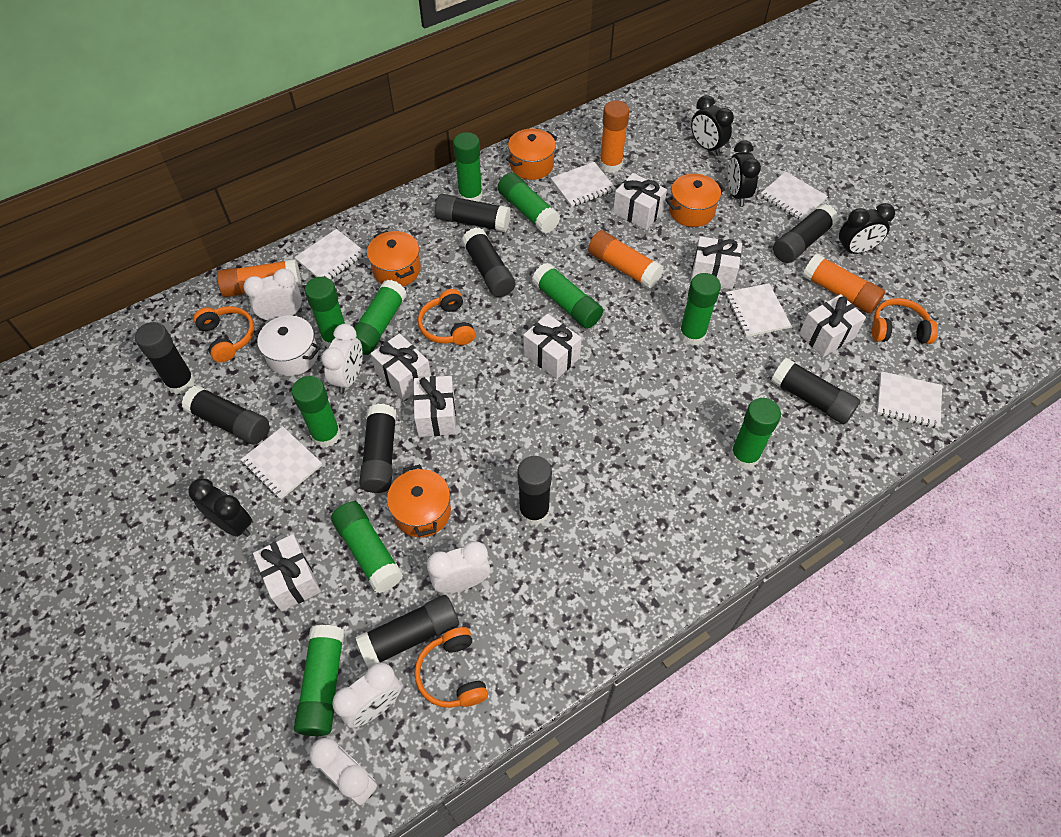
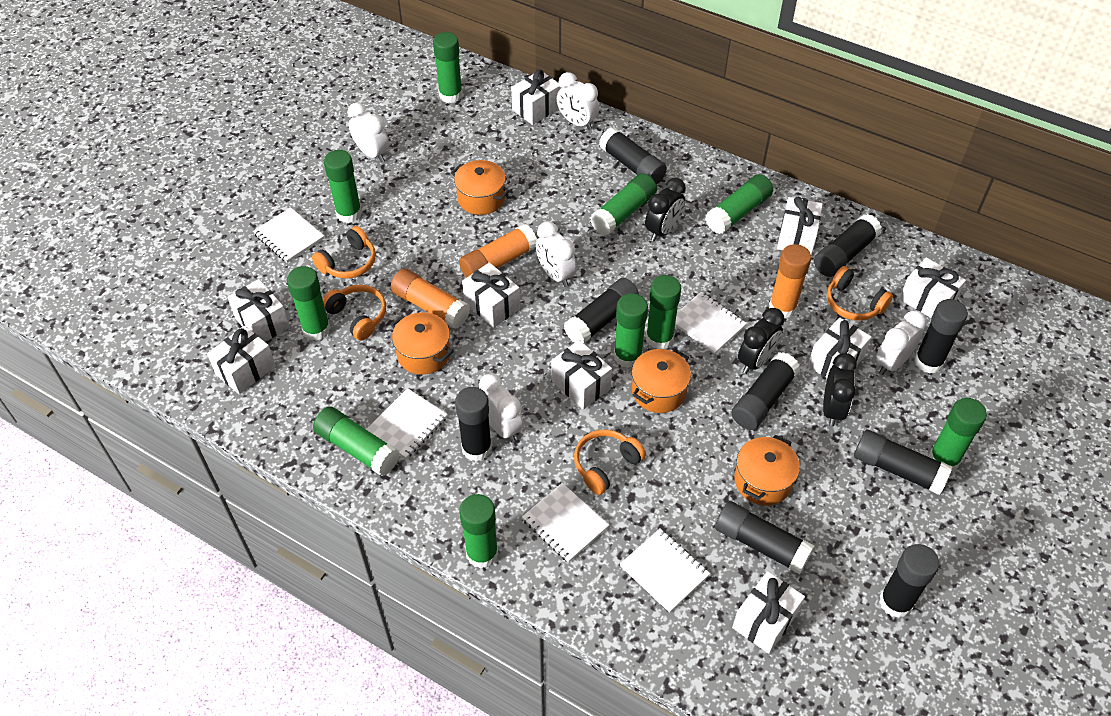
black clock: [188,478,252,537] [691,95,734,156] [728,140,761,206] [838,203,895,254] = 4 -> [645,178,686,241] [738,308,785,374] [823,353,857,427] = 3
orange glue stick: [217,259,301,297] [588,230,664,289] [599,101,630,173] [802,254,885,314] = 4 -> [391,269,470,329] [459,224,537,278] [769,244,811,319] = 3
white gift: [253,534,321,612] [370,333,431,401] [413,376,456,437] [523,314,582,379] [613,173,667,230] [690,236,742,289] [799,294,866,357] = 7 -> [207,326,276,394] [227,279,290,342] [462,262,520,328] [511,70,561,125] [551,340,612,410] [732,571,805,654] [777,197,823,255] [808,317,872,378] [899,257,966,318] = 9
white notebook: [240,426,322,499] [294,229,365,279] [551,162,615,207] [725,283,791,337] [760,171,828,221] [877,371,942,428] = 6 -> [253,207,324,263] [366,388,448,459] [522,483,609,563] [620,528,710,613] [675,292,747,354] = 5
white pot: [254,315,321,376] = 1 -> none = 0

